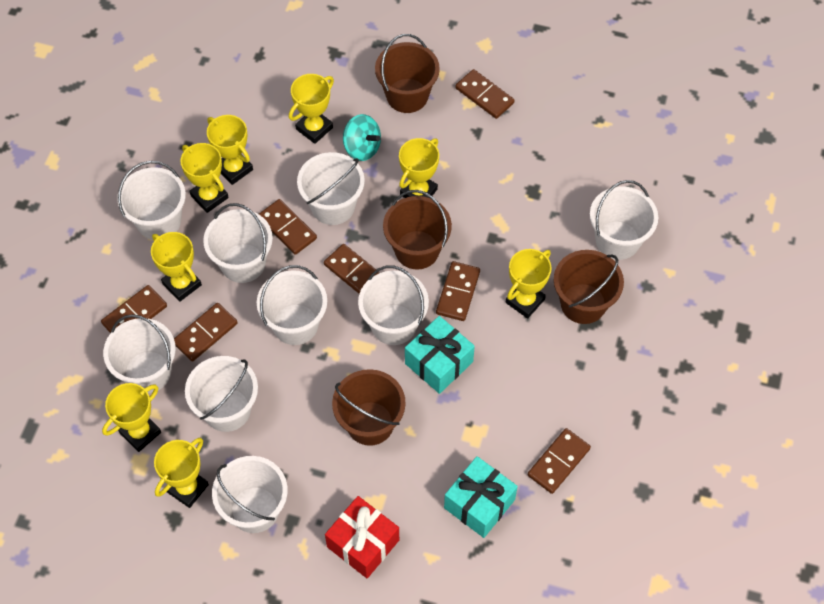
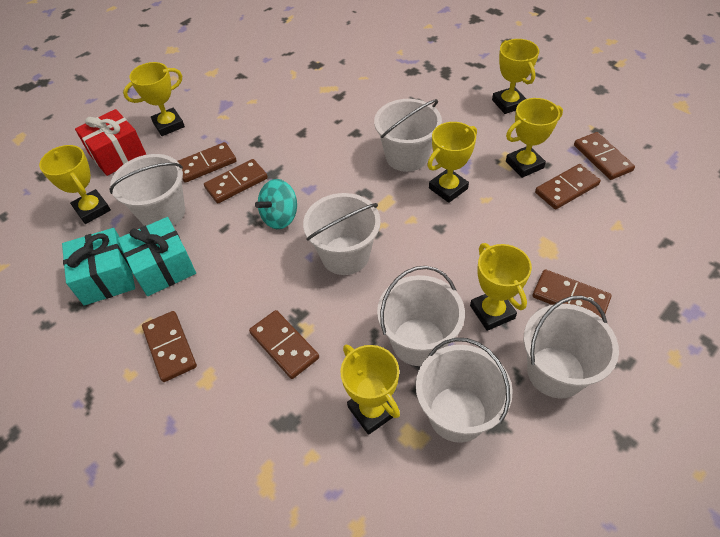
brown bucket: [332,369,406,446] [375,34,440,113] [383,190,452,270] [554,250,624,324] = 4 -> none = 0
white bucket: [103,314,176,393] [117,161,186,240] [185,356,258,432] [203,203,273,283] [212,456,288,533] [257,265,327,345] [297,152,365,225] [358,265,429,345] [590,180,658,260] = 9 -> [109,154,185,226] [303,193,381,275] [374,99,442,172] [377,266,465,366] [416,338,512,443] [524,296,619,398] = 6
yellow trophy: [102,383,161,452] [151,232,202,302] [154,438,209,508] [180,143,229,213] [207,115,253,185] [289,74,334,144] [399,138,439,198] [506,249,552,319] = 8 -> [39,145,111,224] [123,62,185,136] [341,345,400,435] [427,122,477,203] [470,243,532,331] [492,39,539,114] [506,98,563,178] = 7

